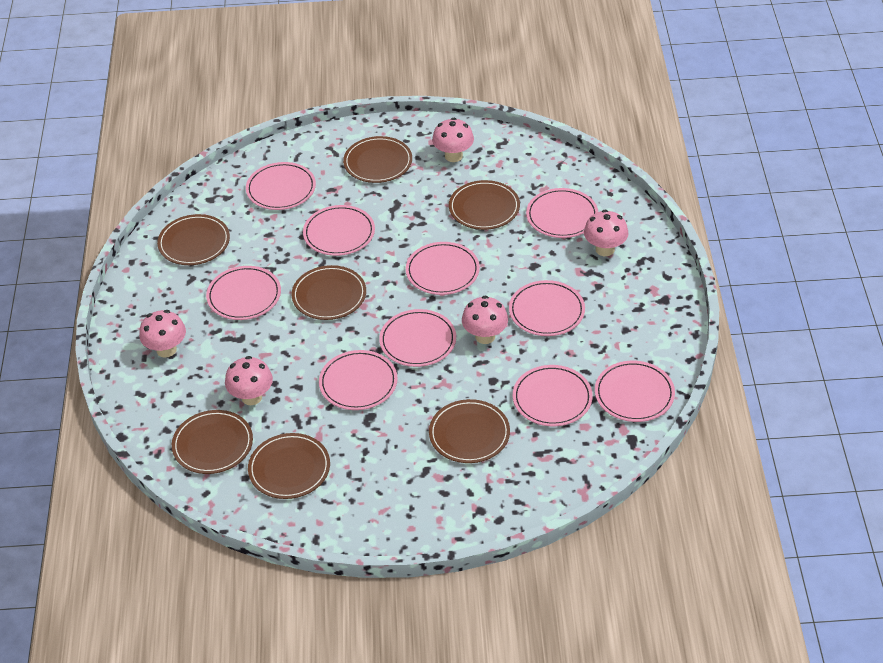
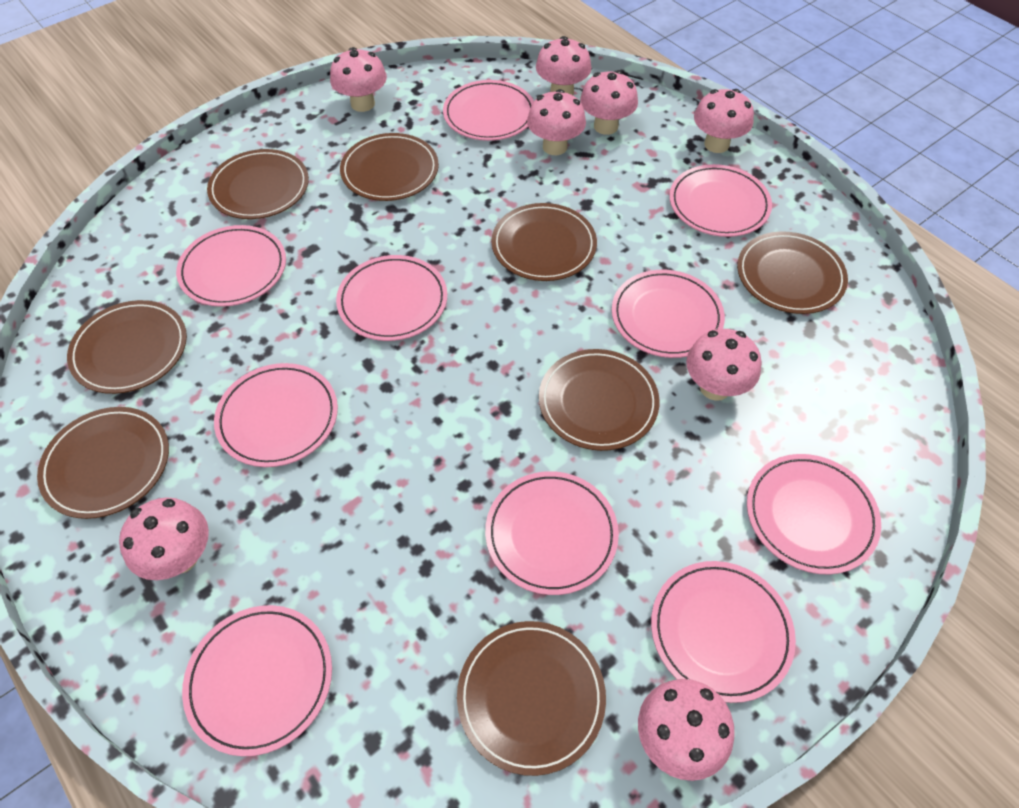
brown plate: [157,214,230,265] [172,410,253,474] [248,433,330,499] [292,265,366,320] [343,136,412,183] [429,399,510,463] [449,180,520,230] = 7 -> [37,407,169,519] [67,300,187,394] [207,149,309,219] [340,133,439,201] [457,621,606,776] [492,203,597,281] [539,349,660,451] [737,231,848,314] = 8
pink mushroom: [139,310,186,358] [225,356,273,405] [432,118,474,162] [462,296,508,344] [584,210,628,256] = 5 -> [119,497,209,580] [330,47,387,112] [527,89,586,155] [536,36,592,95] [580,70,638,135] [638,679,735,781] [686,329,761,401] [694,89,754,153] = 8

